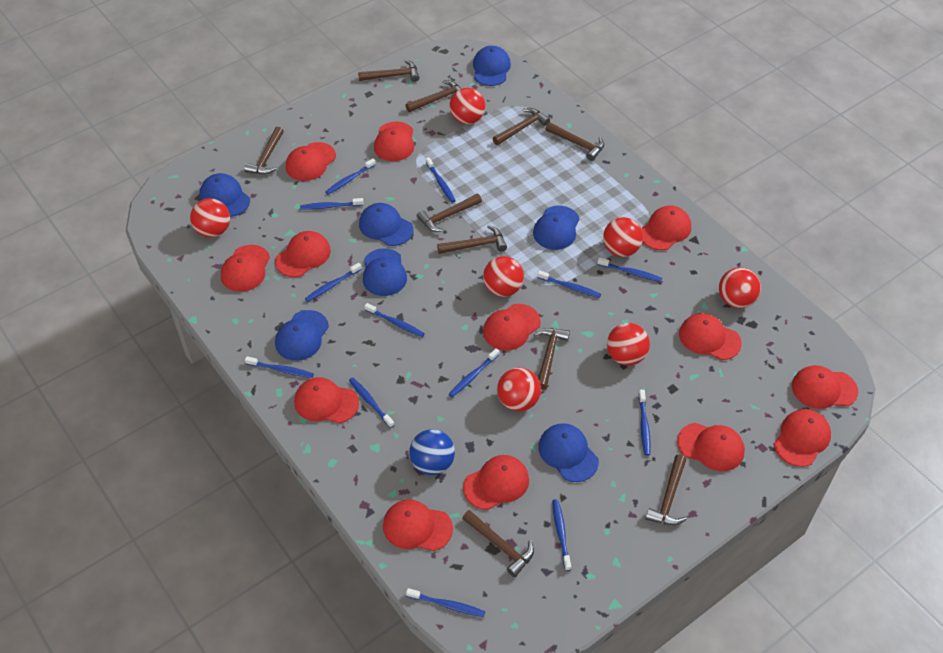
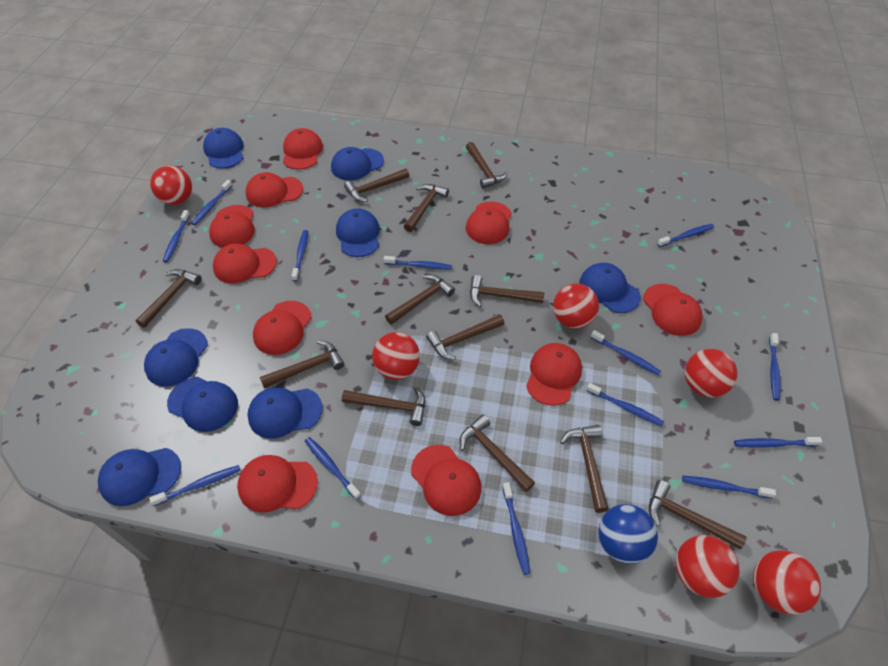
blue cap: [200,173,250,217] [275,310,329,361] [359,203,413,246] [363,248,407,296] [473,46,511,86] [533,206,580,250] [538,423,599,482] = 7 -> [98,448,181,506] [144,328,208,387] [167,377,238,432] [203,128,244,168] [247,387,323,439] [331,147,384,181] [336,208,380,257] [579,263,641,313] = 8
brown hammer: [244,127,284,175] [358,60,419,82] [405,80,461,112] [417,194,482,232] [437,225,507,254] [462,510,534,577] [493,108,550,145] [533,328,570,390] [545,122,604,161] [645,455,687,525] = 10 -> [135,269,202,328] [260,340,344,388] [342,386,425,426] [344,168,409,202] [385,274,455,325] [404,184,449,232] [426,314,504,360] [460,414,535,492] [466,142,507,189] [470,275,544,307] [560,425,609,513] [649,480,746,549] = 12
red ball: [190,198,230,238] [449,88,485,124] [483,256,524,297] [497,368,541,411] [603,217,643,257] [607,323,650,365] [719,267,761,308] = 7 -> [150,165,192,205] [372,332,420,380] [553,283,599,329] [676,535,740,598] [685,349,737,398] [753,550,821,615] = 6
red cap: [221,245,270,292] [275,231,331,277] [286,142,336,181] [294,377,359,423] [374,122,414,161] [383,499,453,551] [463,455,529,510] [483,304,541,351] [641,205,691,250] [677,423,745,471] [679,313,742,360] [774,409,831,467] [792,365,858,409] = 13 -> [209,205,255,248] [213,244,277,283] [237,455,318,513] [246,172,303,207] [253,301,312,355] [283,128,323,170] [411,445,481,516] [466,201,512,244] [526,343,582,406] [643,284,703,336] = 10

